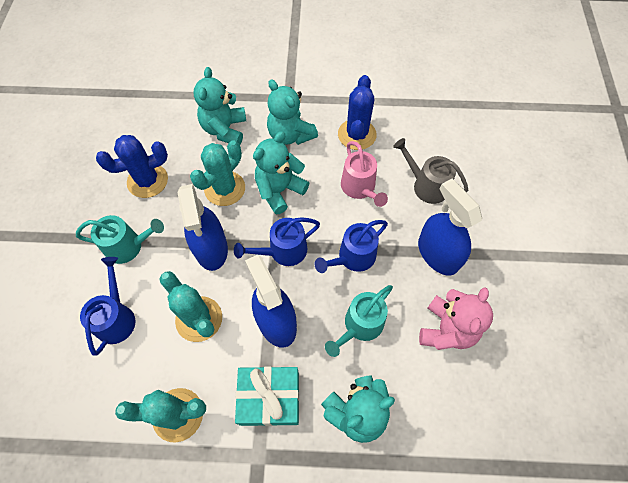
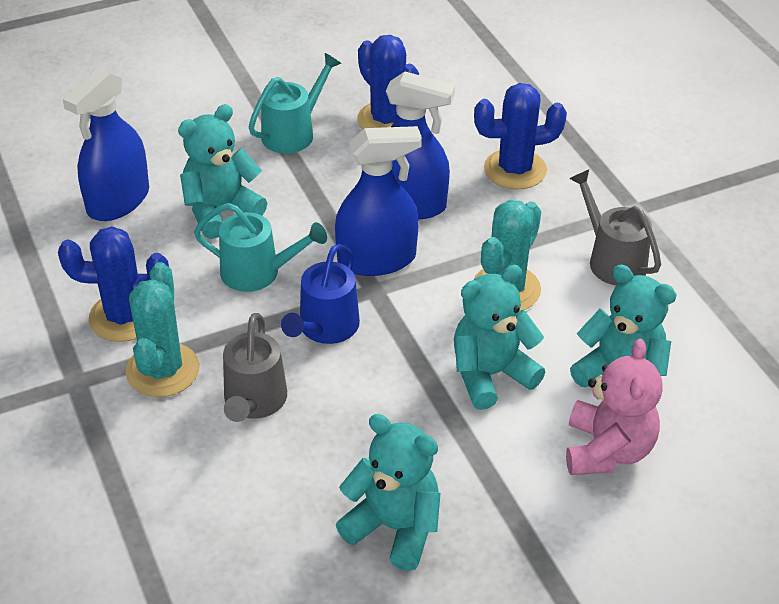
blue cactus: [96,135,168,198] [338,75,377,150] = 2 -> [58,227,169,342] [357,35,419,130] [474,83,567,189] = 3
blue watering can: [80,257,136,355] [234,217,320,266] [315,220,388,273] = 3 -> [281,244,360,344] = 1
grey watering can: [393,138,468,204] = 1 -> [223,313,287,422] [569,170,661,285] = 2
pink watering can: [341,141,388,207] = 1 -> none = 0
turquoise cactus: [115,388,206,442] [159,271,222,342] [190,140,245,206] = 3 -> [126,262,200,397] [473,200,541,311] = 2
turquoise gift: [235,366,299,426] = 1 -> none = 0

